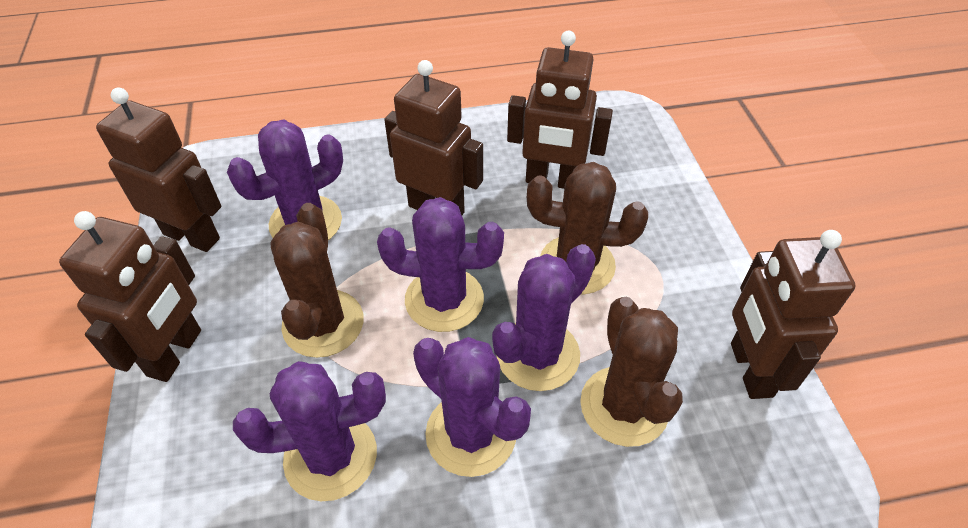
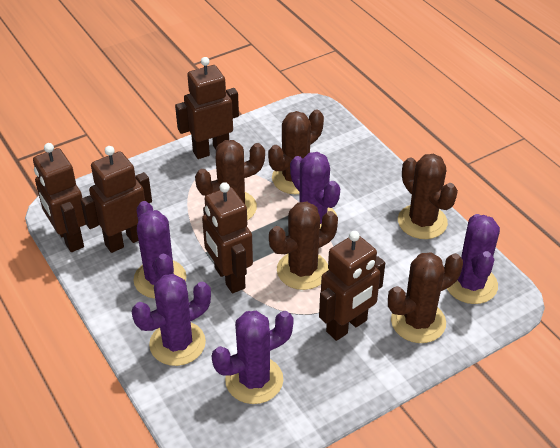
brown cactus: [270,203,364,358] [527,162,648,294] [580,297,683,447] = 3 -> [195,140,265,221] [268,109,324,194] [269,201,338,290] [388,252,463,343] [398,154,458,239] = 5

